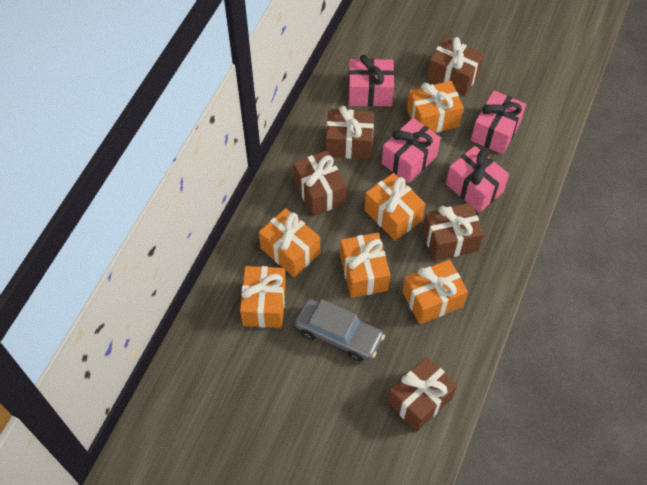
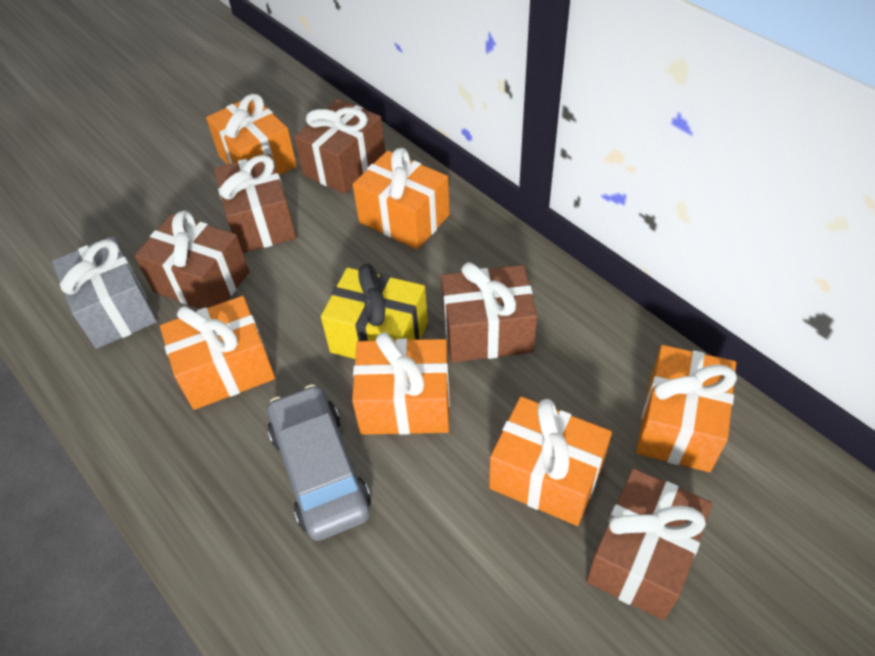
grey gift: none = 0 -> [52,236,157,349] = 1
pink gift: [348,55,394,107] [382,118,441,183] [446,146,509,213] [471,90,526,154] = 4 -> none = 0
yellow gift: none = 0 -> [321,264,428,359] = 1

